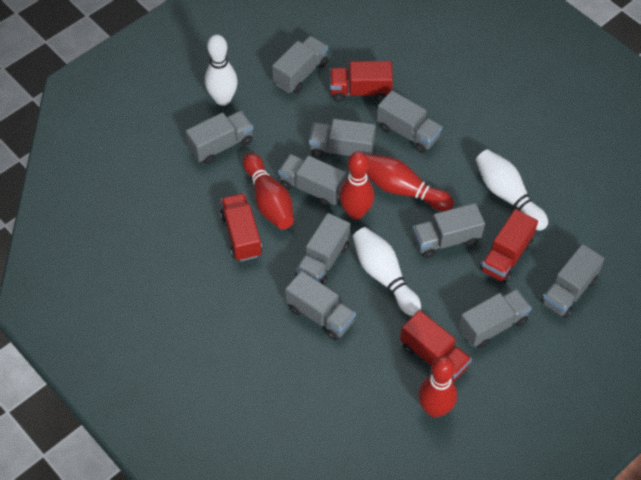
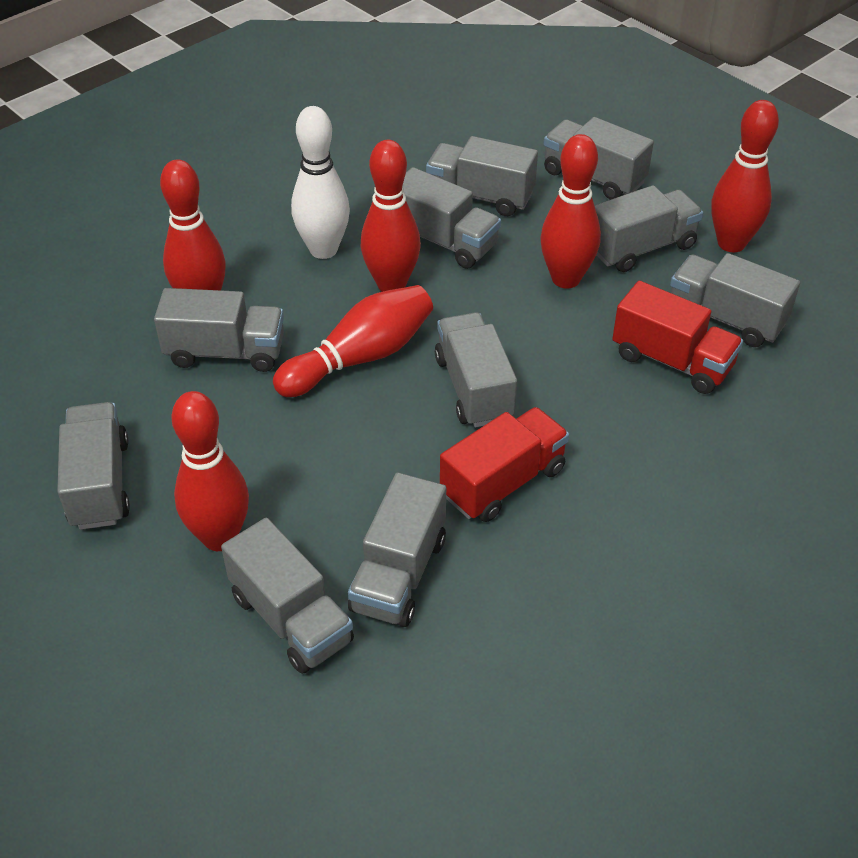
red bowling pin: [243,153,294,229] [339,151,374,220] [366,154,454,211] [418,356,457,418] = 4 -> [160,160,226,290] [171,391,249,551] [273,285,433,397] [360,140,421,292] [540,134,601,289] [711,100,779,252] = 6
red truck: [220,193,262,261] [330,61,393,102] [400,310,472,382] [480,209,538,283] = 4 -> [440,407,569,522] [612,281,743,394] = 2
white bowling pin: [205,35,238,106] [353,227,421,316] [476,149,548,231] = 3 -> [291,106,350,259] = 1

